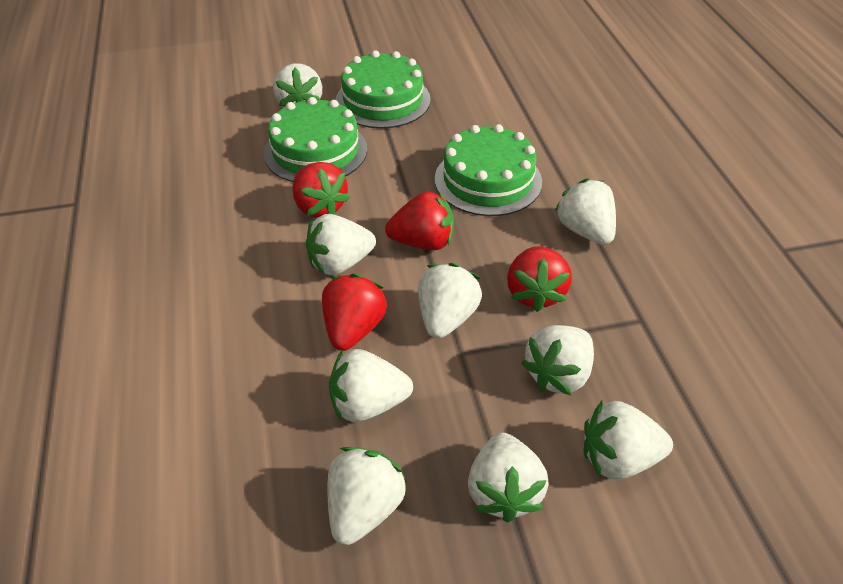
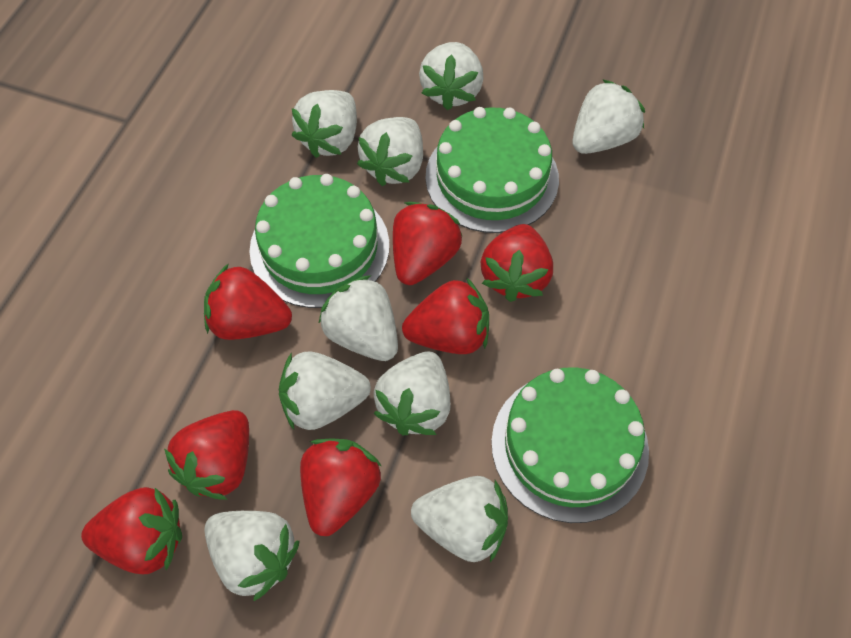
red strawberry: [292,162,350,218] [322,273,387,351] [385,191,454,250] [507,246,572,312] = 4 -> [81,487,182,574] [164,410,249,500] [204,263,292,340] [300,438,381,536] [393,202,462,285] [402,277,489,354] [481,224,553,302] = 7

